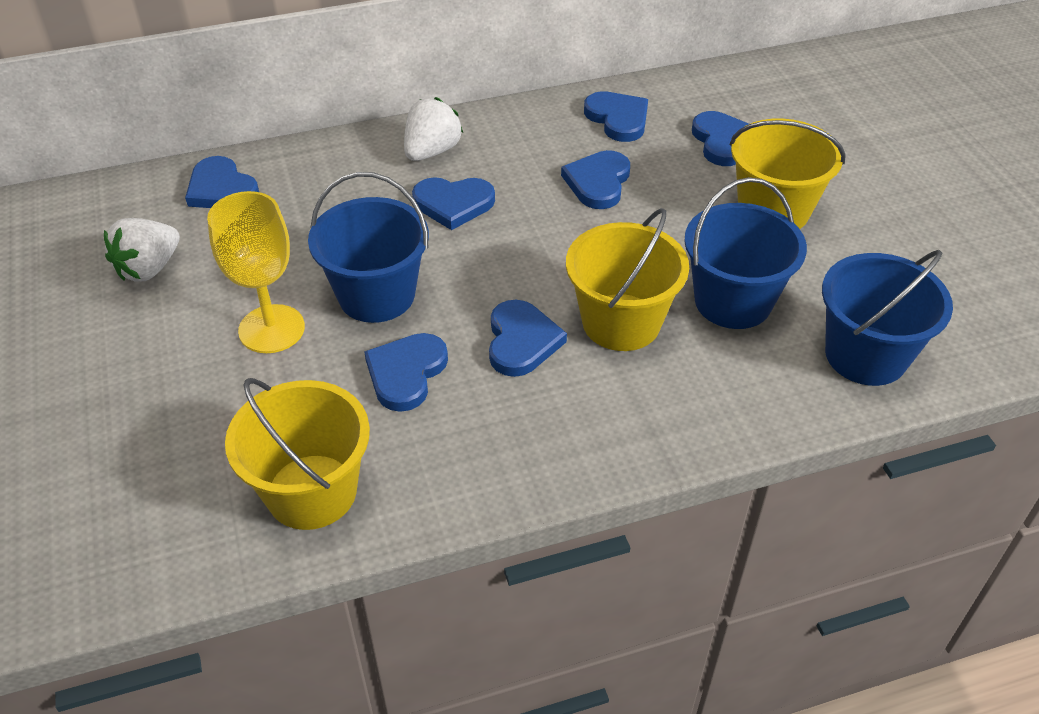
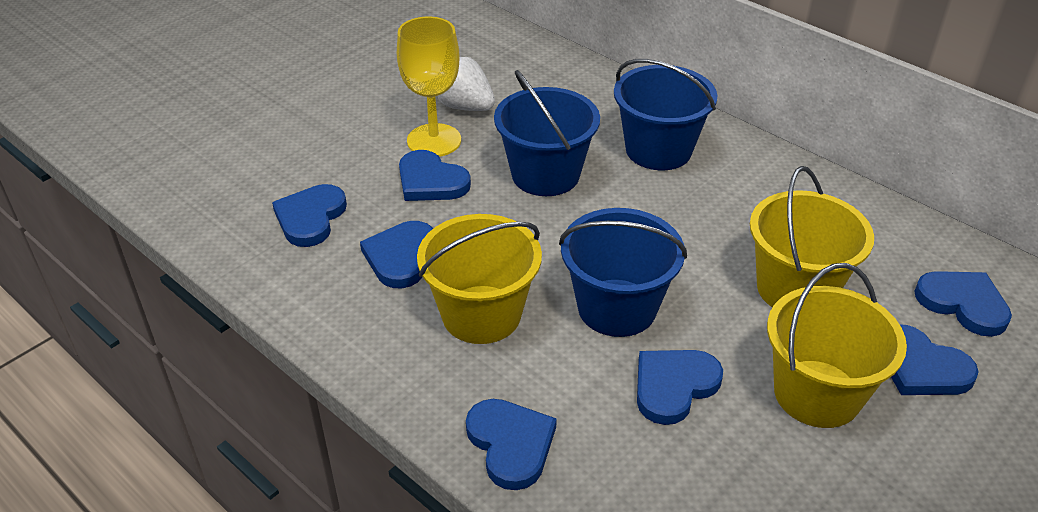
white strawberry: [104,218,180,281] [404,97,463,161] = 2 -> [438,57,495,111] = 1

